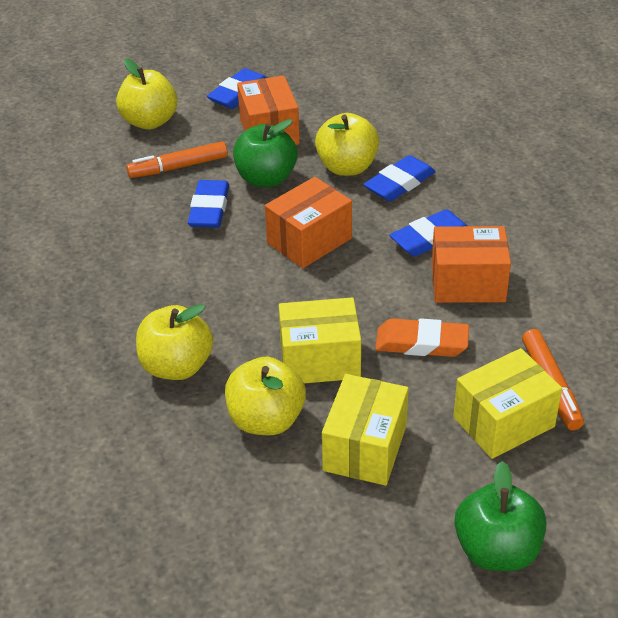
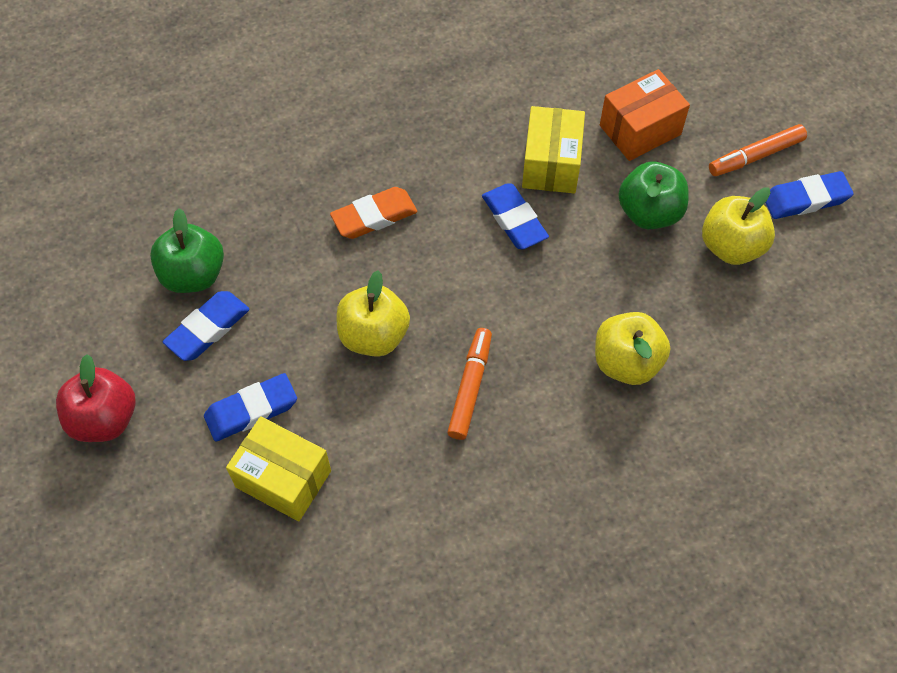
orange box: [237,76,300,145] [265,177,352,268] [432,226,511,303] = 3 -> [600,69,690,161] = 1
red apple: none = 0 -> [56,354,136,442] = 1
yellow apple: [116,59,177,130] [136,304,213,380] [225,357,306,435] [315,113,379,176] = 4 -> [336,271,410,357] [595,312,670,385] [702,187,775,265] = 3
yellow box: [279,297,361,383] [322,374,408,486] [453,348,562,459] = 3 -> [226,416,331,521] [522,106,585,193] = 2

